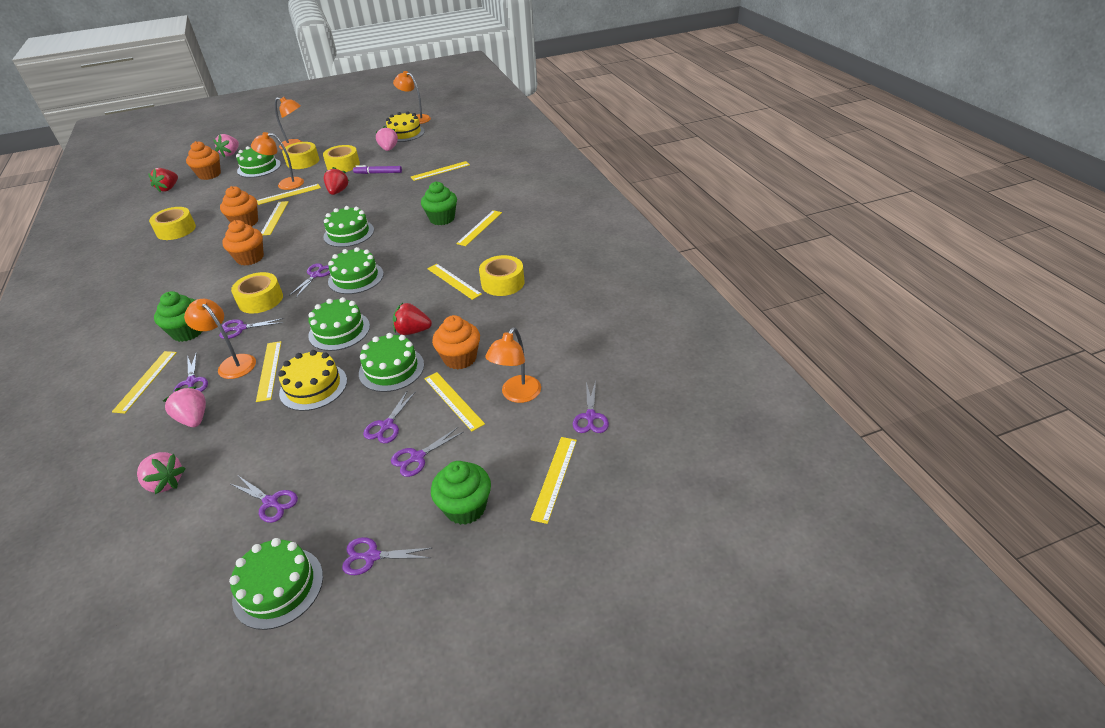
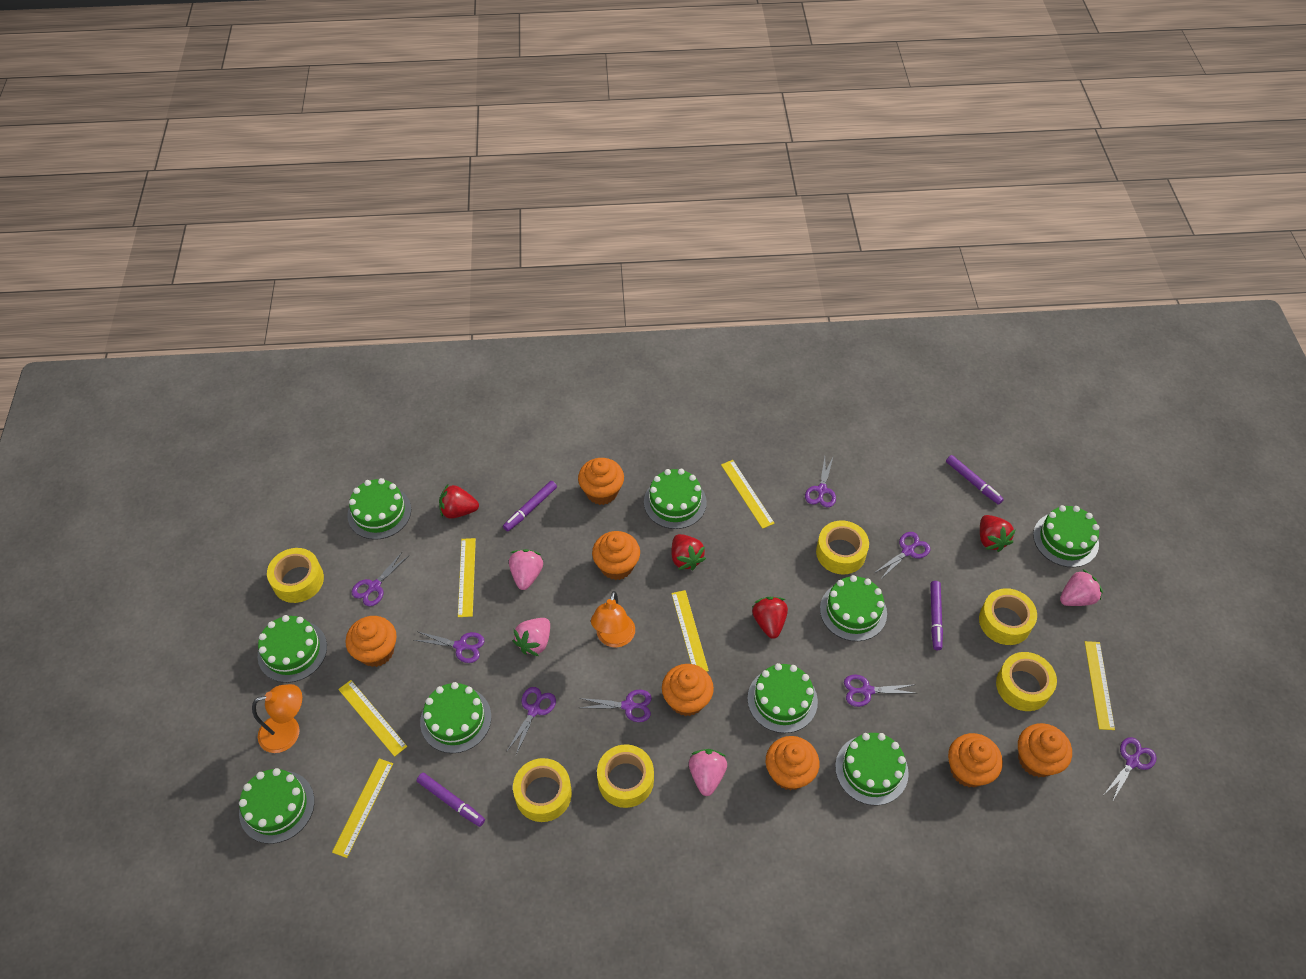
green cake: [229,538,323,630] [236,146,281,178] [308,297,370,351] [323,206,374,247] [328,247,384,294] [359,333,424,392] = 6 -> [239,768,315,844] [258,615,327,683] [347,478,411,540] [420,682,491,753] [644,469,707,529] [747,663,818,733] [820,575,887,641] [835,733,909,805] [1033,505,1099,567] = 9
green cupcake: [154,291,203,342] [421,181,457,225] [431,461,491,525] = 3 -> none = 0
orange cupcake: [186,141,221,180] [220,186,258,226] [222,220,264,266] [432,315,480,370] = 4 -> [346,616,397,667] [578,458,624,505] [592,531,640,580] [662,664,714,716] [766,736,819,790] [948,733,1003,787] [1018,723,1072,777] = 7
orange lamp: [184,299,256,379] [251,132,304,190] [275,97,302,150] [393,71,431,124] [485,328,541,403] = 5 -> [252,684,302,753] [591,591,635,647] = 2
purple marker: [353,165,402,174] = 1 -> [417,773,485,827] [503,481,557,531] [930,581,943,650] [946,455,1004,505] = 4
red strawberry: [148,168,178,193] [324,167,349,195] [393,303,432,335] = 3 -> [439,485,479,519] [671,534,706,570] [752,597,788,639] [980,515,1016,552] = 4
yellow cake: [278,350,347,411] [386,111,425,142] = 2 -> none = 0
yellow ruler: [112,351,177,413] [256,341,281,402] [257,184,321,205] [261,201,289,235] [411,161,470,181] [424,372,485,431] [427,264,482,300] [456,210,502,246] [530,437,577,524] = 9 -> [332,758,393,858] [338,680,407,757] [458,538,476,617] [671,590,709,672] [721,460,775,529] [1085,641,1115,730] = 6
yellow tape: [149,207,196,240] [231,272,283,314] [282,142,319,169] [323,145,360,172] [479,255,525,296] = 5 -> [267,548,324,603] [513,758,572,822] [597,744,654,808] [816,521,869,574] [979,588,1037,645] [996,652,1057,711] = 6

